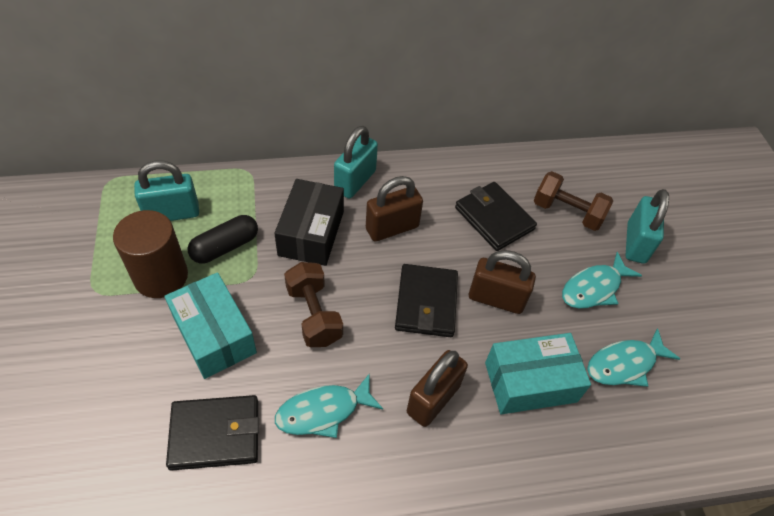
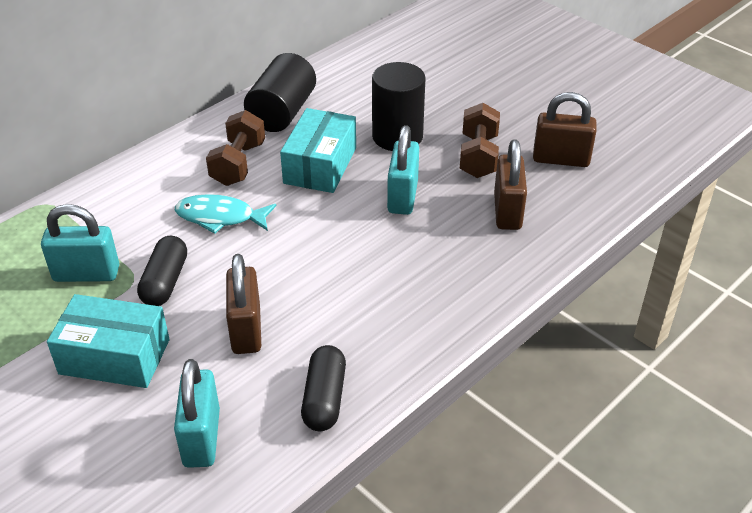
black box: [274,179,344,266] = 1 -> none = 0
black capsule: [188,215,258,264] = 1 -> [137,236,187,306] [301,345,346,431] = 2
black cylinder: none = 0 -> [244,53,316,132] [372,62,426,151] = 2
black wallet: [166,395,259,471] [395,264,458,337] [455,182,537,251] = 3 -> none = 0
brown cylinder: [113,210,188,298] = 1 -> none = 0
turquoise fish: [275,373,383,438] [562,252,642,308] [587,328,680,387] = 3 -> [175,194,276,234] = 1

